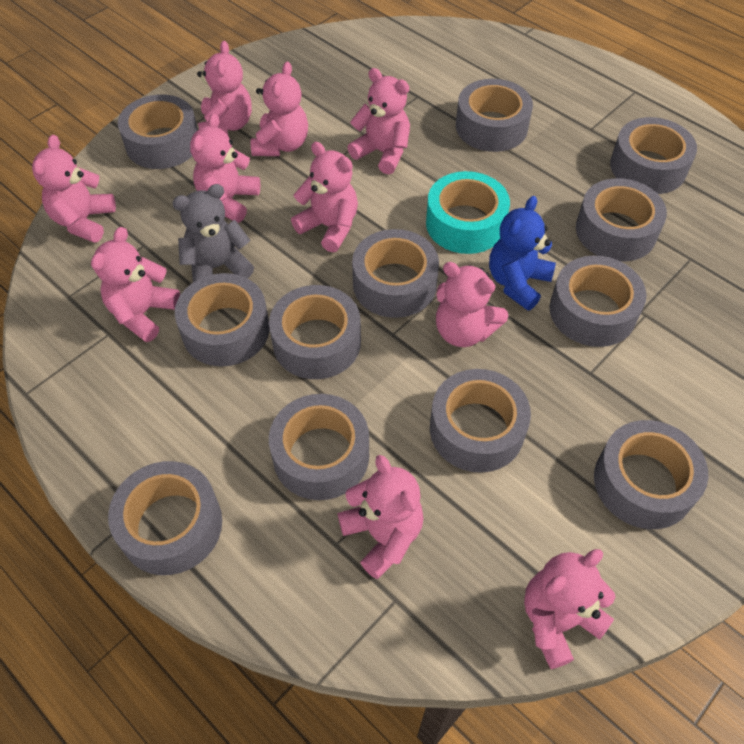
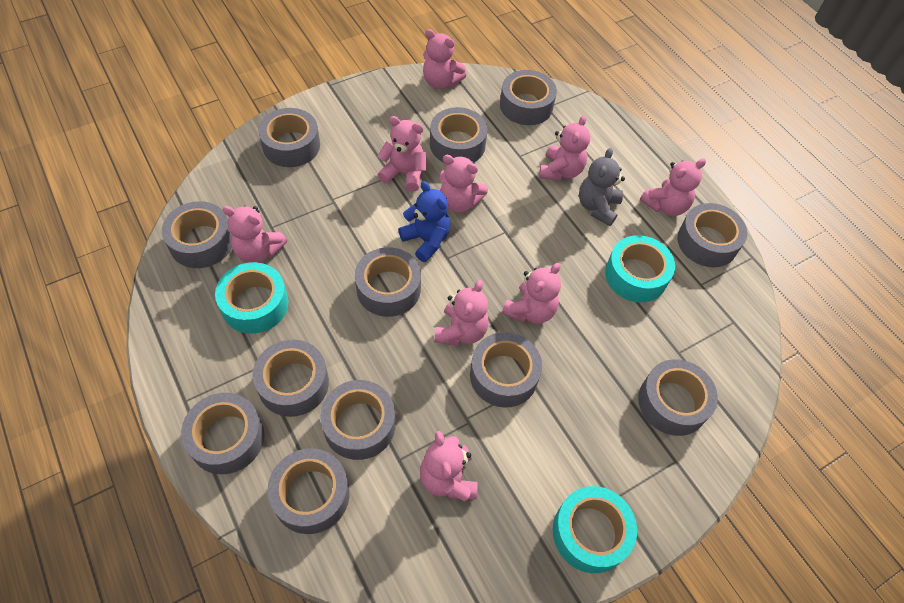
pink teddy bear: [32,135,116,243] [91,227,180,342] [190,114,260,223] [197,41,252,135] [251,62,308,156] [291,142,358,252] [338,455,424,579] [347,68,410,174] [436,262,508,347] [524,549,615,669] = 10 -> [223,206,287,263] [378,116,426,192] [420,431,478,501] [423,29,466,89] [434,280,489,346] [439,155,488,213] [502,263,561,324] [539,115,590,181] [640,158,706,216] = 9
turquoise tape: [426,171,510,254] = 1 -> [215,262,288,334] [553,486,637,573] [605,235,675,302] = 3

